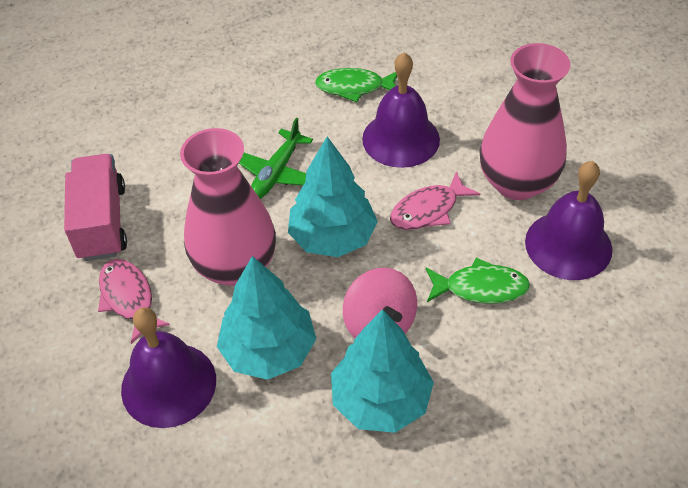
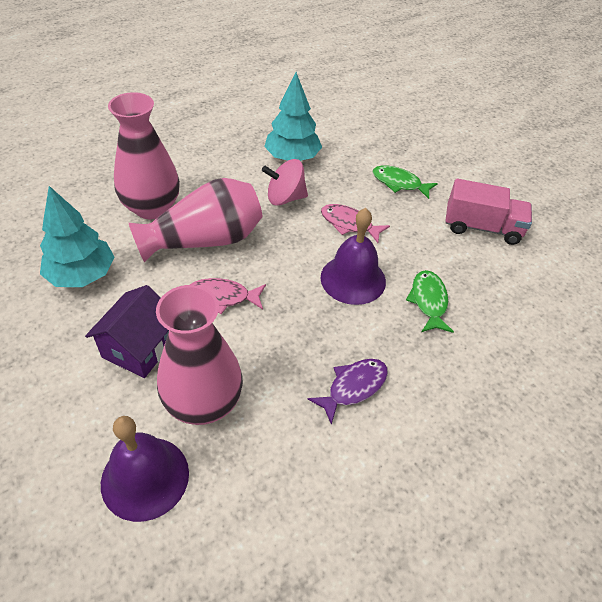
green plane: [239,118,313,199] = 1 -> none = 0
pink vase: [180,128,276,286] [480,43,571,200] = 2 -> [108,92,180,219] [129,178,262,262] [156,285,243,425] = 3
purple bell: [121,308,216,428] [362,52,440,168] [525,161,612,280] = 3 -> [101,416,189,522] [321,208,386,305] = 2
purple fish: none = 0 -> [307,359,388,425] = 1
purple house: none = 0 -> [85,285,169,378] = 1
turquoise tree: [217,256,316,380] [288,136,378,257] [331,309,434,433] = 3 -> [40,186,115,287] [264,72,322,161] = 2

